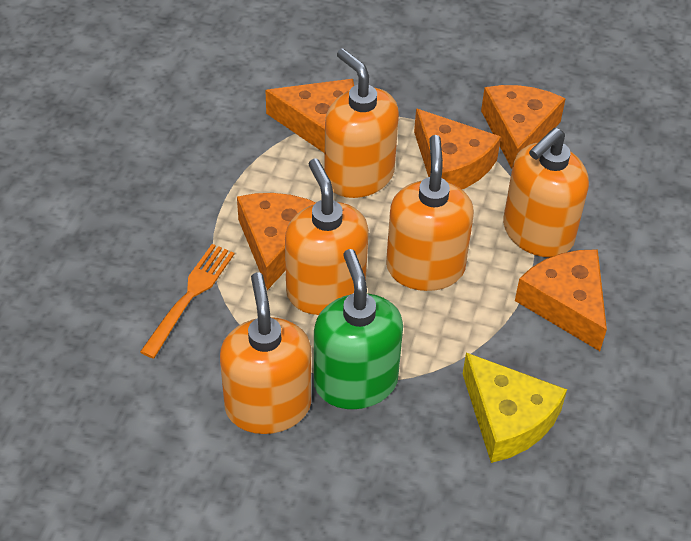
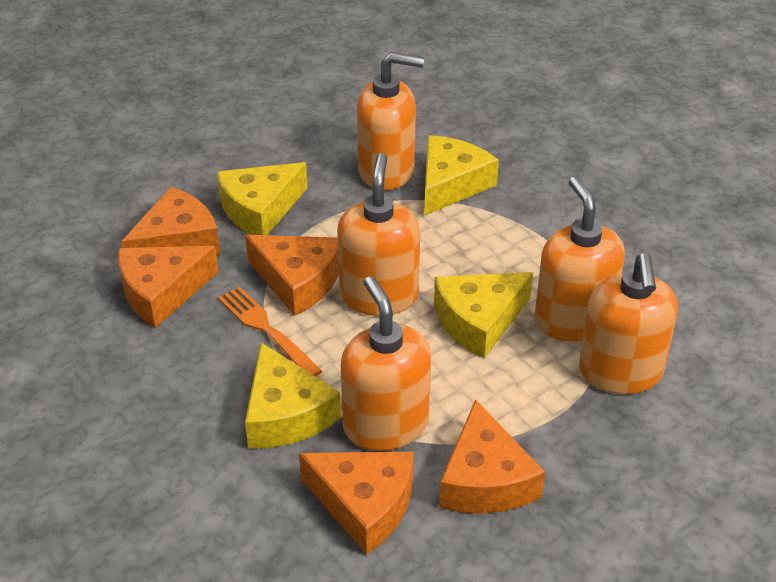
green soap dispenser: [314,249,403,409] = 1 -> none = 0
yellow cheese: [463,352,567,463] = 1 -> [217,162,307,235] [245,343,341,448] [424,135,499,216] [434,272,533,358] = 4

